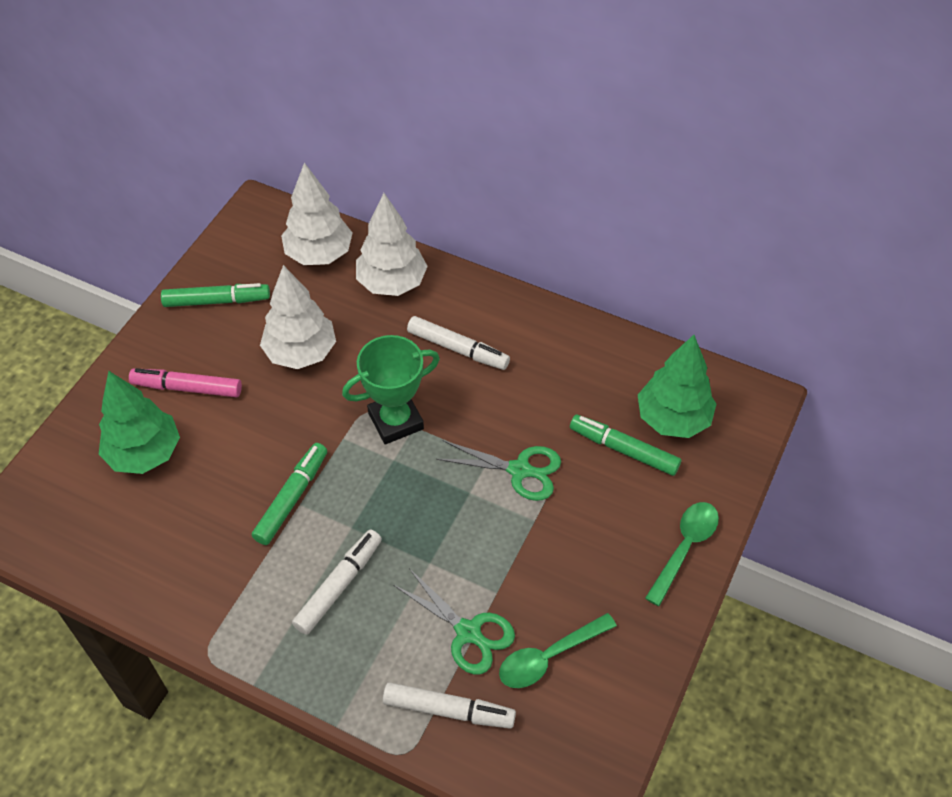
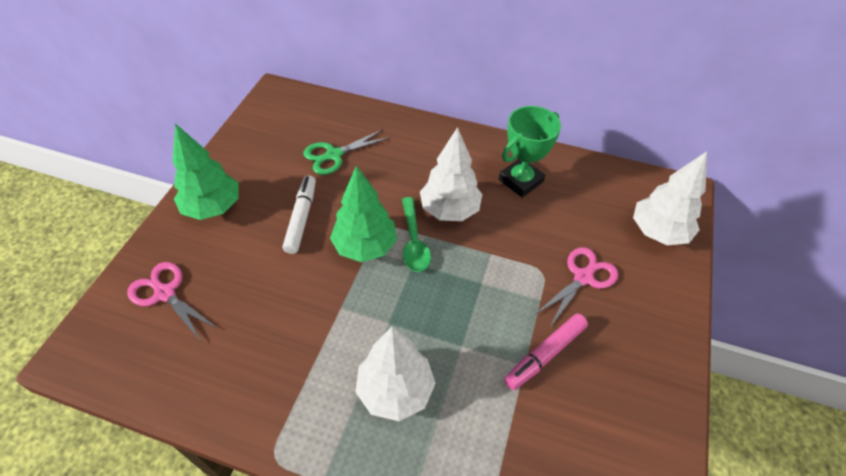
green marker: [161,283,270,307] [252,443,327,545] [570,414,681,476] = 3 -> none = 0
green scissors: [393,568,515,674] [436,440,561,501] = 2 -> [303,129,391,175] = 1
green spoon: [499,613,617,688] [645,502,719,606] = 2 -> [402,197,431,272] = 1
pink scissors: none = 0 -> [127,262,218,341] [534,247,618,327] = 2
white marker: [292,529,382,635] [383,682,516,729] [407,316,510,370] = 3 -> [283,175,316,254] = 1

